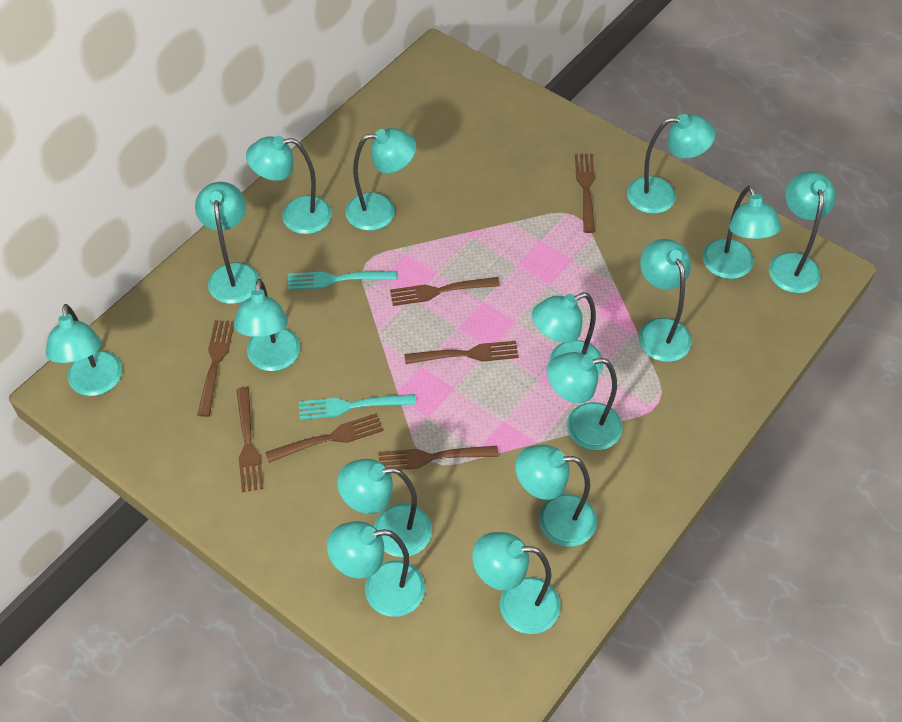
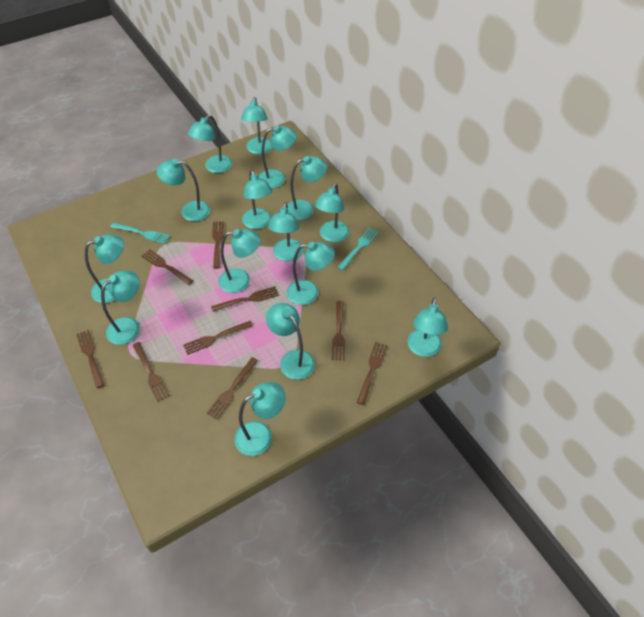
brown fork: [197,320,234,417] [236,387,264,492] [265,413,383,463] [378,446,498,470] [390,277,500,306] [404,341,519,364] [575,154,595,233] = 7 -> [76,329,104,388] [132,342,170,402] [141,249,193,285] [183,321,253,355] [207,357,258,420] [211,286,279,312] [212,221,224,269] [332,301,345,360] [357,342,388,405] = 9

